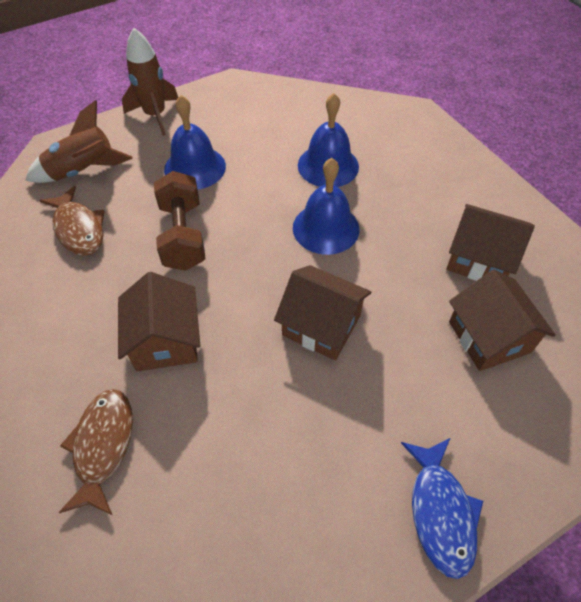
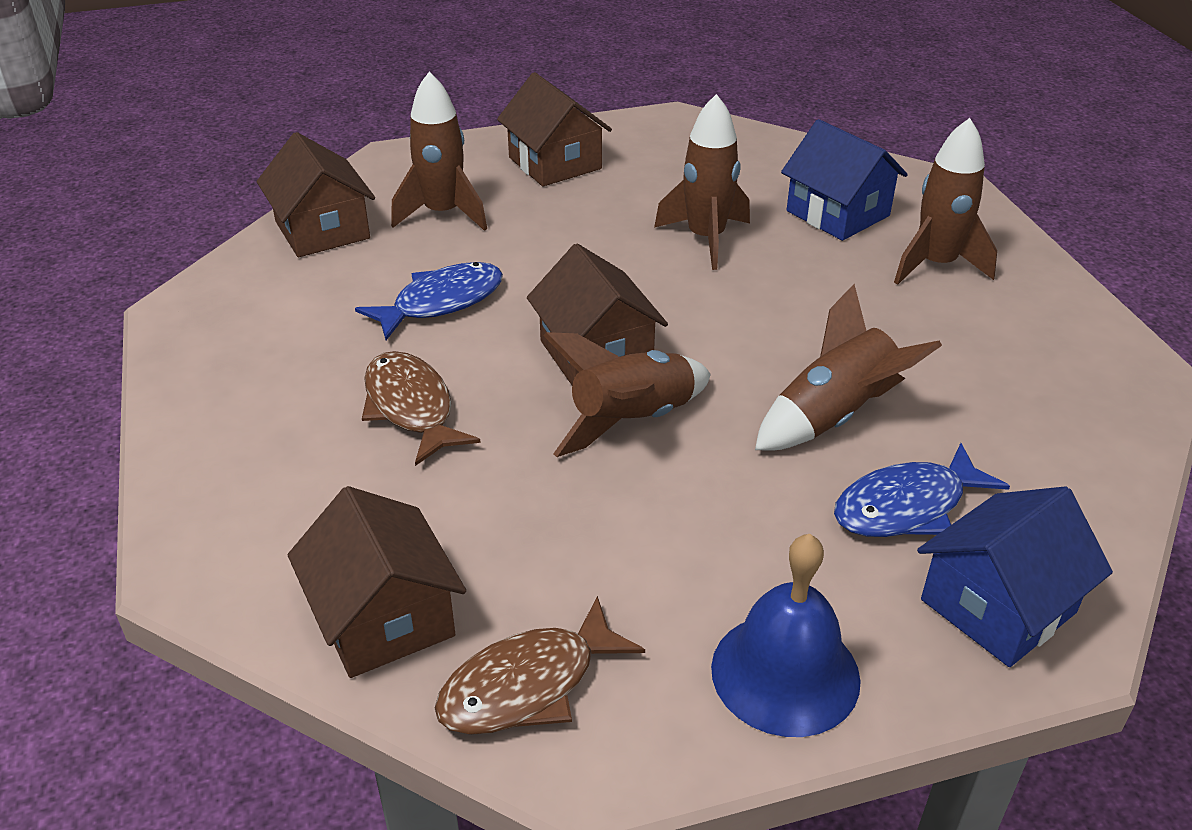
blue bell: [164,95,226,190] [293,158,359,255] [298,93,359,187] = 3 -> [711,534,861,737] = 1
blue fish: [401,438,483,579] = 1 -> [355,262,503,340] [834,443,1010,537] = 2
blue house: none = 0 -> [781,119,908,241] [917,486,1113,667] = 2
brown dumbbell: [154,171,205,271] = 1 -> none = 0
brown rocket: [25,100,133,183] [122,28,178,136] = 2 -> [391,72,487,231] [543,332,711,457] [654,94,750,270] [755,284,942,451] [894,118,997,285] = 5

